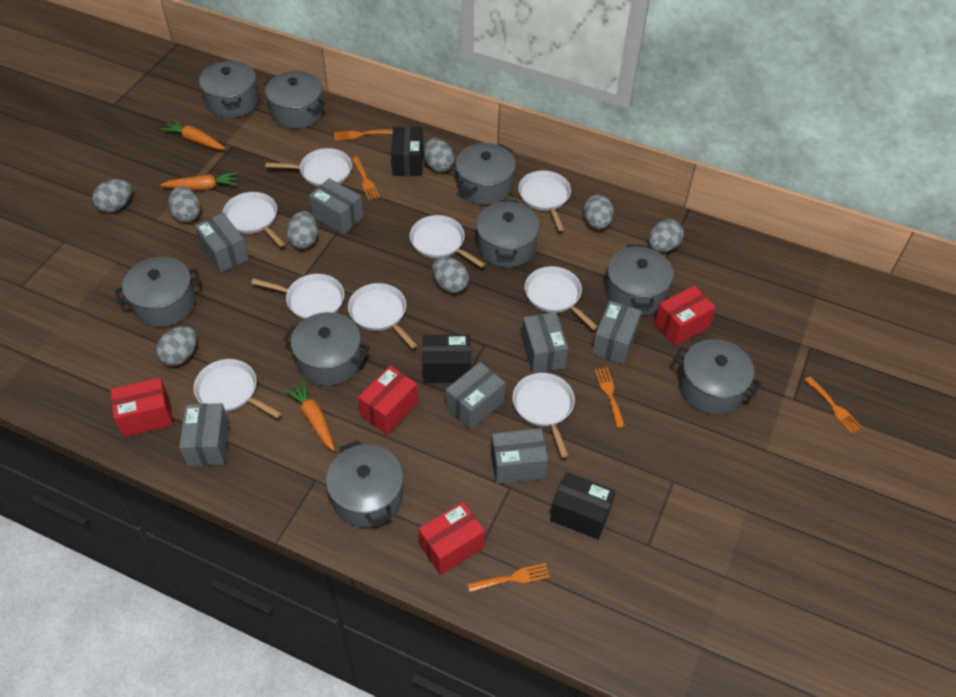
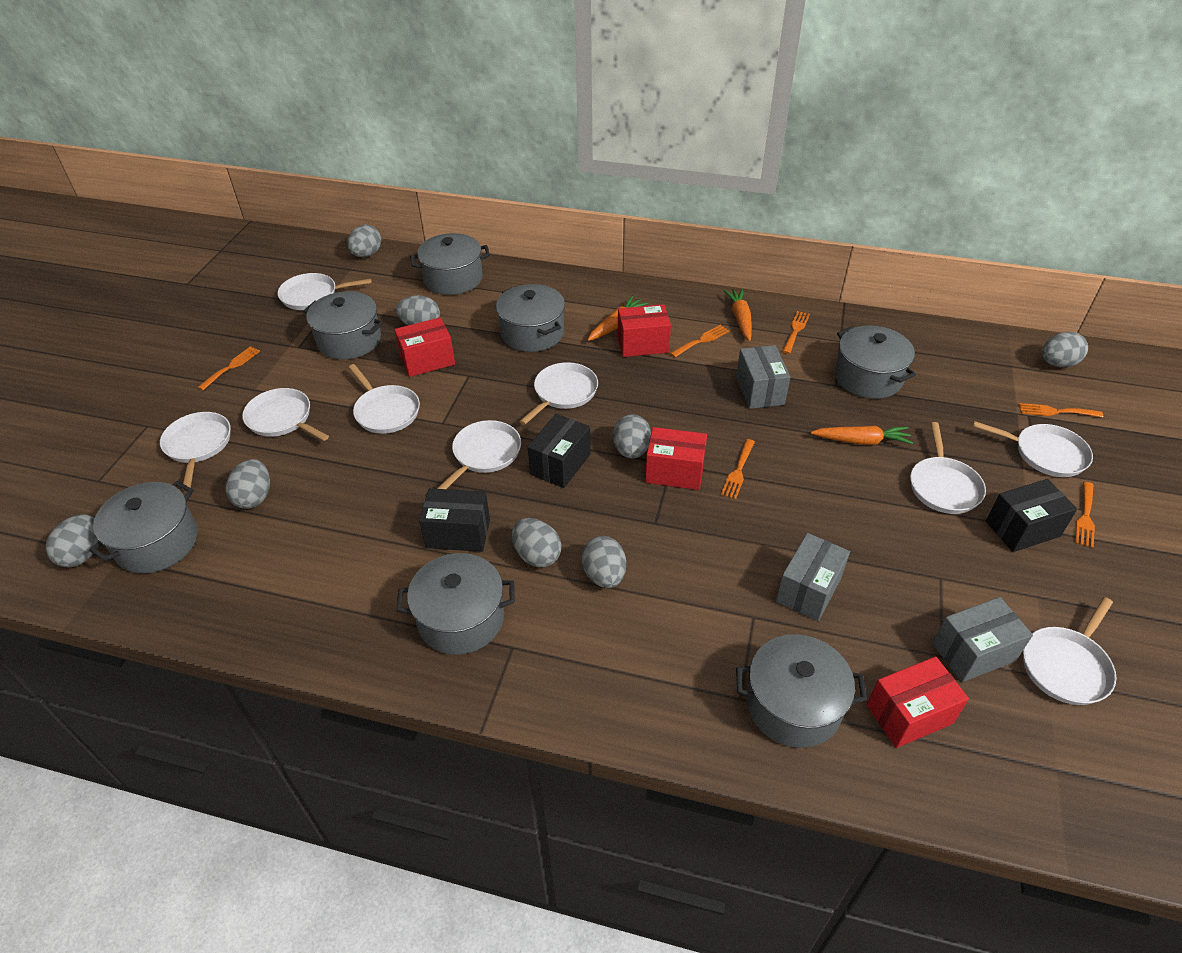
grey box: [179,403,229,466] [195,213,249,273] [309,178,363,235] [446,362,505,430] [491,428,548,484] [522,312,568,374] [592,301,642,364] = 7 -> [736,345,790,409] [776,533,850,621] [932,597,1033,682] = 3
grey pot: [115,257,201,327] [199,60,259,118] [264,71,325,129] [283,312,370,386] [326,441,403,528] [455,143,516,205] [476,200,540,268] [606,245,673,315] [674,339,762,414] = 9 -> [89,481,198,573] [303,291,383,360] [397,553,515,655] [410,233,490,295] [496,284,565,352] [736,634,867,748] [835,325,916,399] = 7
orange fork: [334,129,393,140] [352,157,380,200] [468,563,550,592] [595,367,625,428] [805,377,863,434] = 5 -> [198,346,260,391] [670,325,729,357] [721,439,755,499] [782,311,810,354] [1019,403,1103,418] [1075,482,1095,548] = 6

